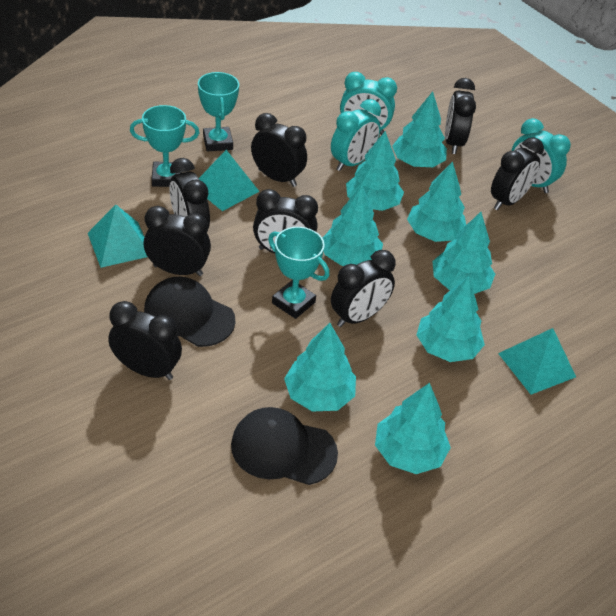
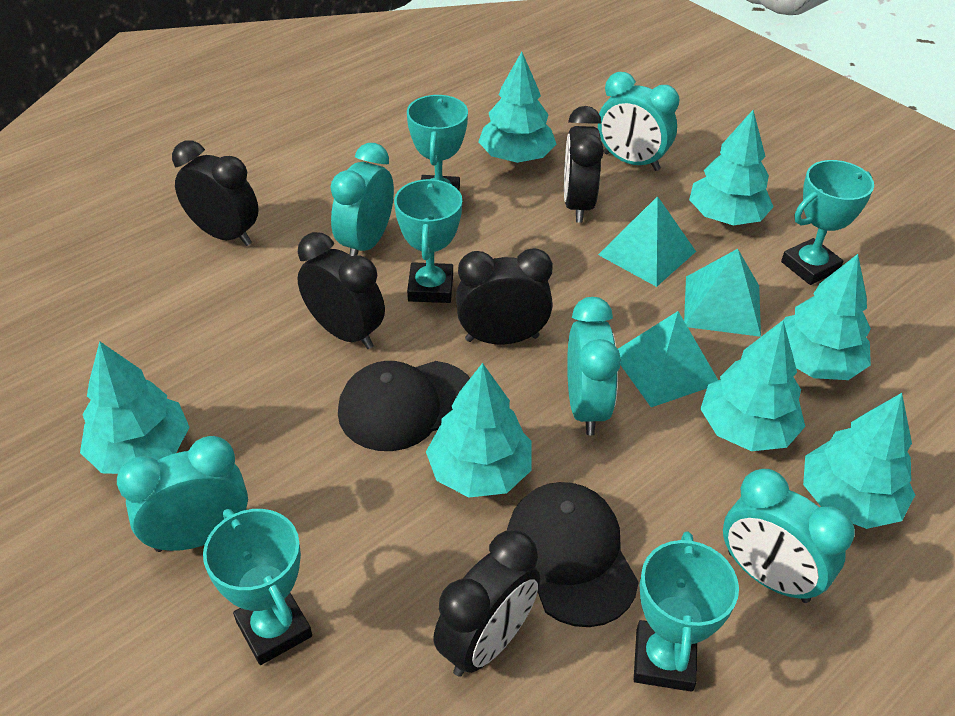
black clock: [108,301,182,380] [143,206,211,276] [169,158,210,228] [251,113,307,187] [253,189,318,254] [331,250,396,327] [445,78,476,154] [491,137,544,210] = 8 -> [172,140,259,246] [298,232,385,349] [433,530,540,677] [456,248,553,344] [564,106,604,223] = 5
turquoise clock: [331,99,381,171] [340,72,397,135] [511,118,571,194] = 3 -> [117,436,248,552] [330,143,394,256] [567,297,621,435] [598,72,679,171] [723,469,855,603] = 5
turquoise tree: [284,323,356,412] [323,185,383,266] [346,131,404,211] [375,383,451,474] [392,91,447,167] [407,161,466,242] [416,276,485,362] [432,212,495,294] = 8 -> [80,341,189,474] [426,363,532,498] [478,52,556,163] [689,110,774,225] [700,320,805,451] [783,254,871,380] [803,393,915,529] = 7
turquoise trophy: [130,105,199,187] [198,72,239,152] [268,227,329,319] = 3 -> [203,509,312,665] [394,179,462,303] [407,95,468,190] [634,531,739,692] [781,160,874,285] = 5

